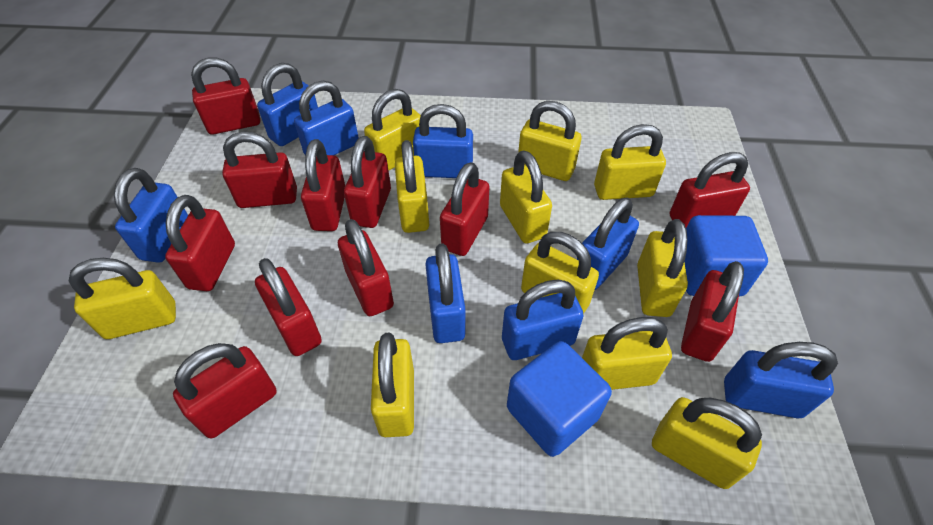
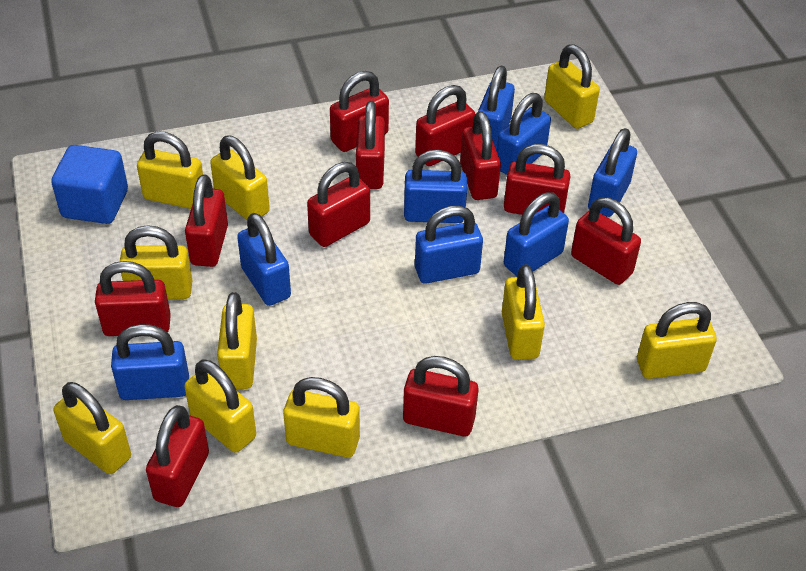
blue cube: [507,341,612,457] [684,215,768,297] = 2 -> [51,145,128,224] = 1
yellow padlock: [69,258,176,339] [364,89,421,171] [371,333,414,437] [395,140,429,233] [500,151,552,244] [518,101,581,181] [521,232,599,314] [582,317,672,390] [594,124,666,200] [637,219,688,317] [652,397,762,489] = 11 -> [54,382,131,474] [120,225,192,299] [137,132,203,209] [185,359,256,453] [210,136,270,220] [217,292,257,389] [283,377,360,458] [502,264,545,360] [544,44,600,129] [637,302,717,379] = 10

